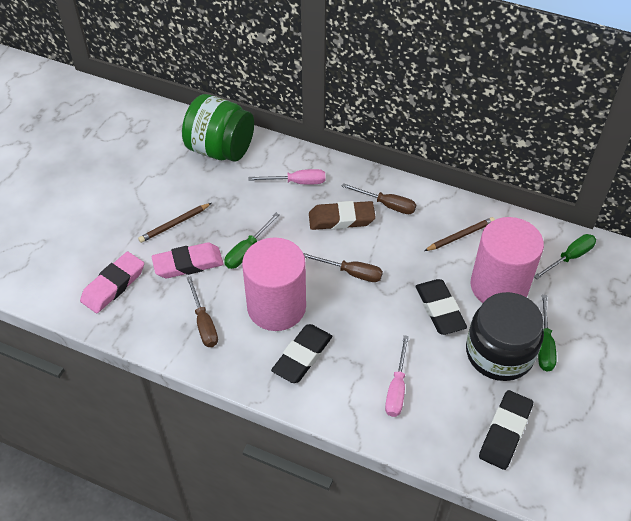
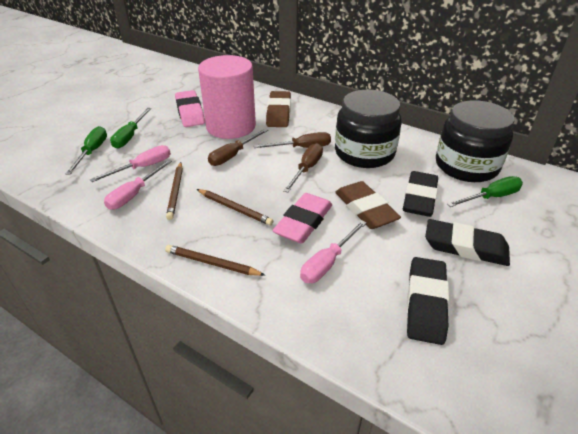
black jar: [466,292,544,381] = 1 -> [335,89,402,168] [436,100,514,182] = 2
brown eraser: [309,201,376,230] = 1 -> [266,91,291,127] [335,181,401,229] = 2
brown pencil: [138,203,212,243] [424,217,495,251] = 2 -> [165,245,265,276] [166,162,183,220] [197,189,273,226] = 3
green jar: [182,94,254,162] = 1 -> none = 0
pink cylinder: [242,238,306,331] [471,217,544,303] = 2 -> [198,55,256,139] = 1
pink screwdriver: [249,169,325,184] [385,335,409,417] = 2 -> [90,145,171,182] [104,159,172,210] [300,220,367,283] = 3

